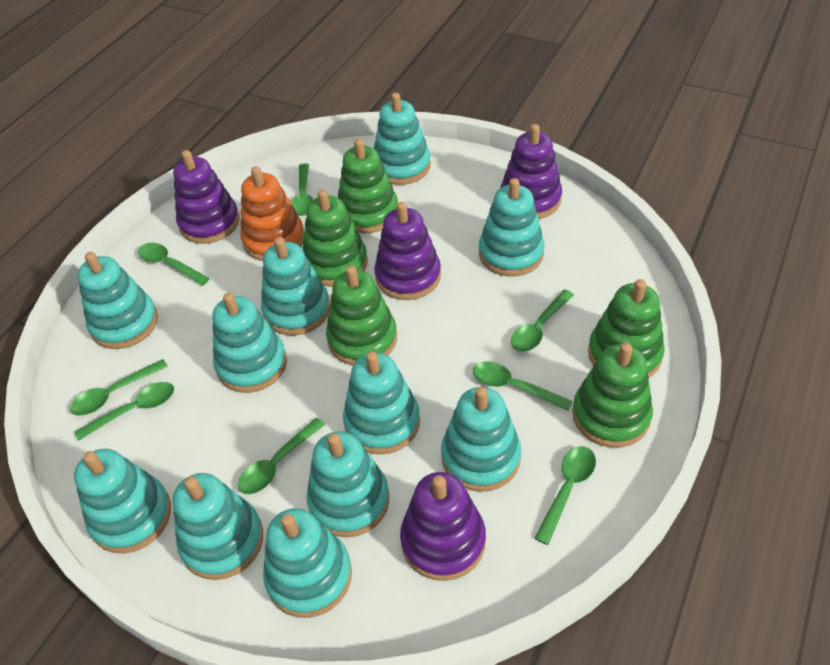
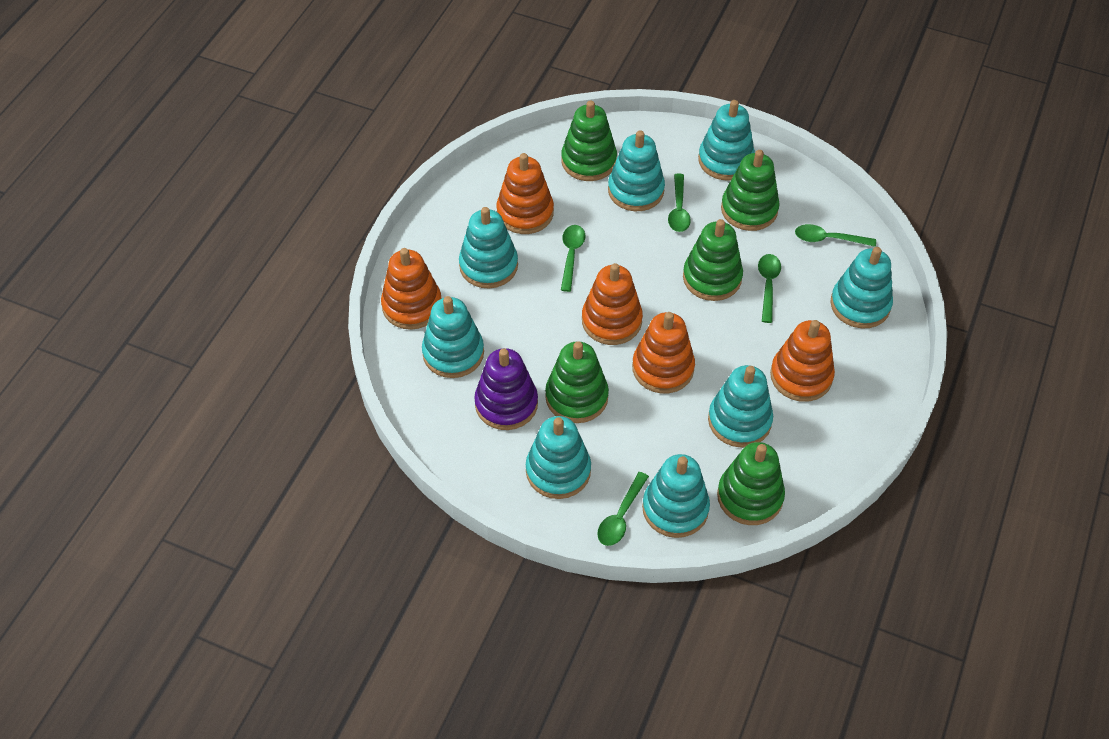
green spoon: [70,359,168,416] [75,382,174,441] [138,243,210,286] [238,418,325,494] [291,163,313,216] [473,361,573,411] [511,289,574,352] [534,446,596,545] = 8 -> [561,225,585,292] [597,472,649,546] [668,173,691,232] [758,254,781,323] [795,224,876,247] = 5
orange stacking toy: [240,166,304,261] = 1 -> [381,248,441,330] [496,153,554,234] [582,263,643,345] [632,312,695,393] [770,320,835,402] = 5
purple stacking toy: [173,150,240,244] [374,202,441,300] [400,472,486,581] [500,124,562,219] = 4 -> [474,348,538,430] = 1
turquoise stacking toy: [74,449,171,553] [77,252,158,349] [173,473,263,580] [212,293,287,393] [261,237,330,336] [263,508,352,618] [306,431,390,537] [343,351,420,454] [374,92,431,185] [441,387,521,492] [479,178,545,276] = 11 -> [422,296,484,378] [459,207,518,289] [526,416,591,499] [608,130,665,211] [642,454,710,538] [698,100,755,180] [708,365,773,447] [830,247,893,329] = 8

